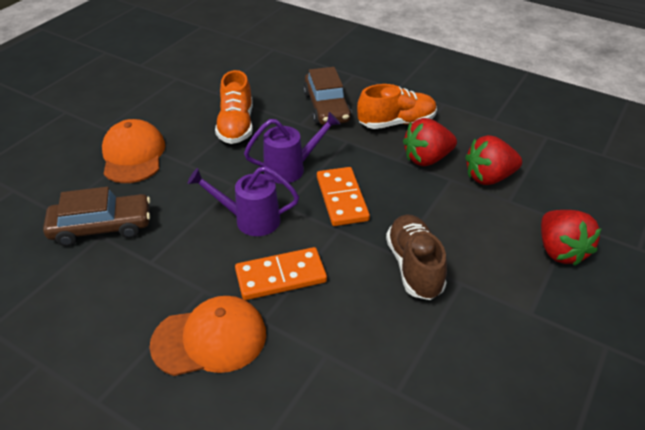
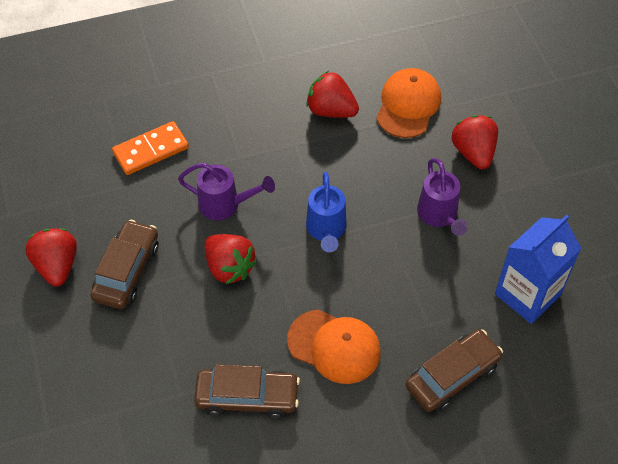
blue carton: none = 0 -> [495,215,581,324] = 1
blue watering can: none = 0 -> [306,172,347,252] = 1
brown car: [43,187,151,246] [303,67,352,125] = 2 -> [90,220,159,309] [194,364,300,419] [406,329,503,412] = 3
brown shoe: [386,214,447,300] = 1 -> none = 0
orange domino: [235,247,327,300] [317,167,370,226] = 2 -> [112,121,189,175] = 1
orange shoe: [215,70,253,144] [357,84,437,129] = 2 -> none = 0
red strawberry: [403,118,457,166] [465,135,522,185] [541,210,602,266] = 3 -> [25,228,77,287] [205,234,257,284] [306,71,359,118] [452,115,498,169] = 4

